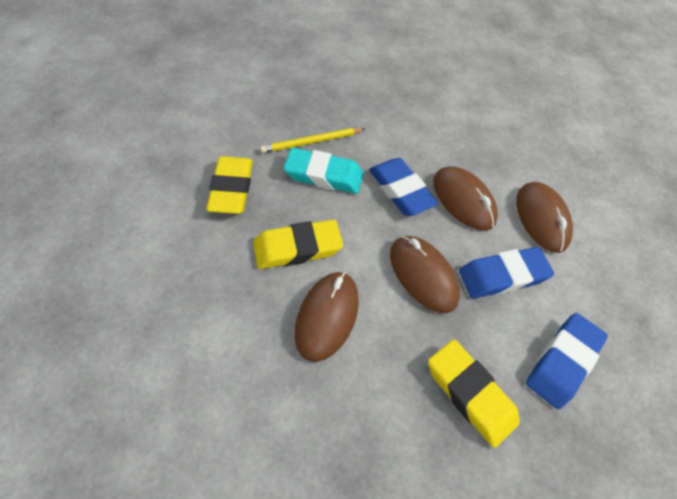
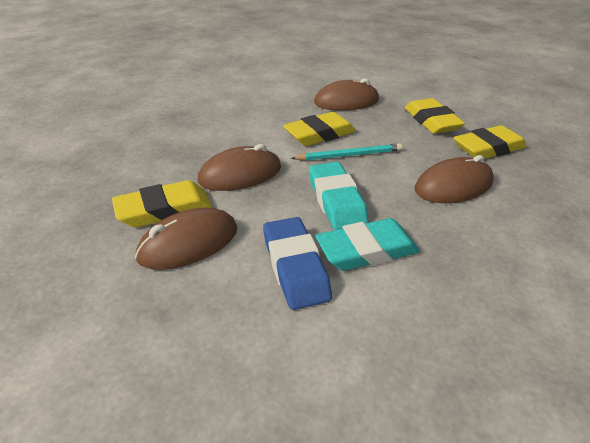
blue eraser: [369,158,438,216] [459,247,554,299] [526,313,608,409] = 3 -> [263,217,332,310] = 1
turquoise eraser: [284,148,364,194] = 1 -> [309,162,368,230] [316,218,420,271] = 2
turquoise pencil: none = 0 -> [291,143,402,161] = 1
yellow eraser: [206,156,253,214] [253,220,343,269] [428,340,520,448] = 3 -> [112,180,212,228] [283,112,356,146] [405,98,465,134] [454,125,526,159] = 4
yellow pencil: [260,128,365,153] = 1 -> none = 0

